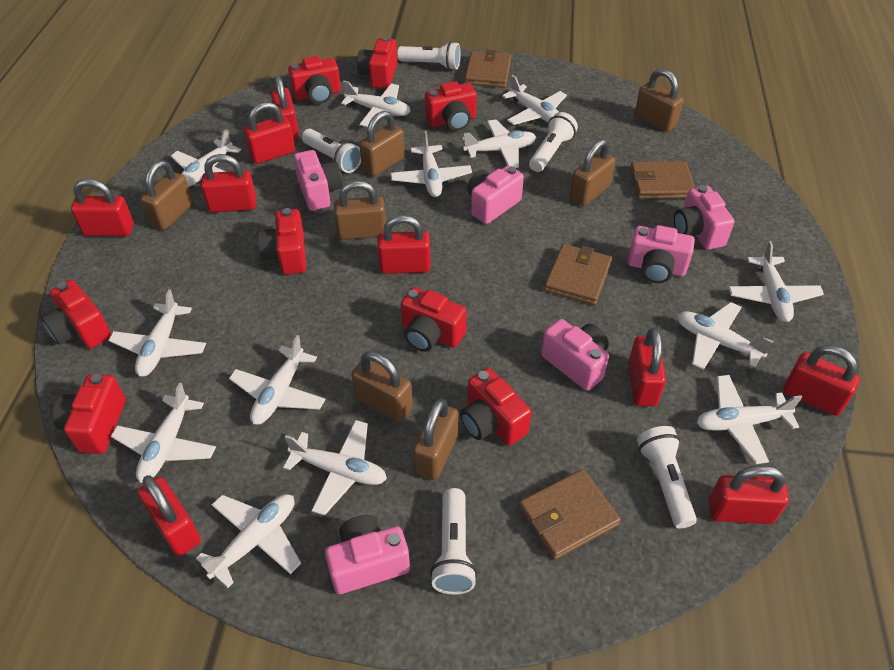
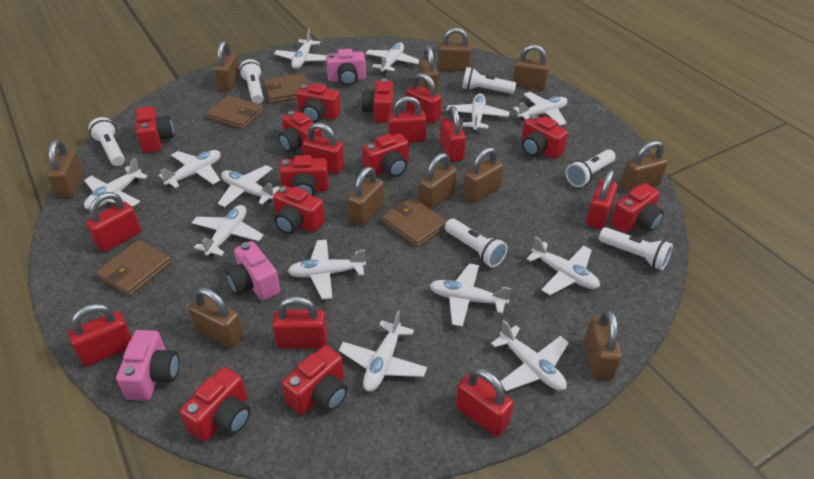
brown padlock: [141,160,193,230] [334,180,386,240] [351,351,413,422] [359,111,405,176] [413,398,459,480] [570,139,615,206] [635,68,683,132] = 7 -> [47,140,84,198] [189,287,244,348] [214,41,240,91] [348,167,384,226] [419,46,439,94] [419,153,457,210] [438,28,472,71] [463,147,503,203] [513,45,550,90] [584,309,622,380] [621,141,668,192] = 11
pink camera: [294,150,343,211] [325,515,410,594] [467,166,524,224] [541,319,609,391] [628,225,695,283] [674,185,734,250] = 6 -> [116,330,179,401] [226,241,280,301] [326,49,366,86] = 3
red camera: [41,280,111,348] [52,374,126,454] [258,208,306,275] [288,56,341,104] [357,36,397,89] [401,287,467,352] [425,81,477,131] [460,368,532,446] = 8 -> [136,106,174,153] [180,367,250,442] [273,186,325,234] [278,111,322,153] [279,155,329,196] [282,345,348,415] [296,83,341,123] [361,78,393,123] [362,134,409,177] [521,115,568,159] [611,183,664,233] = 11
white flashlight: [302,129,361,173] [397,42,461,70] [430,488,477,595] [529,112,578,172] [637,426,697,528] = 5 -> [88,117,125,166] [239,59,264,104] [445,219,508,267] [462,67,516,94] [566,149,616,187] [599,227,673,270] = 6

